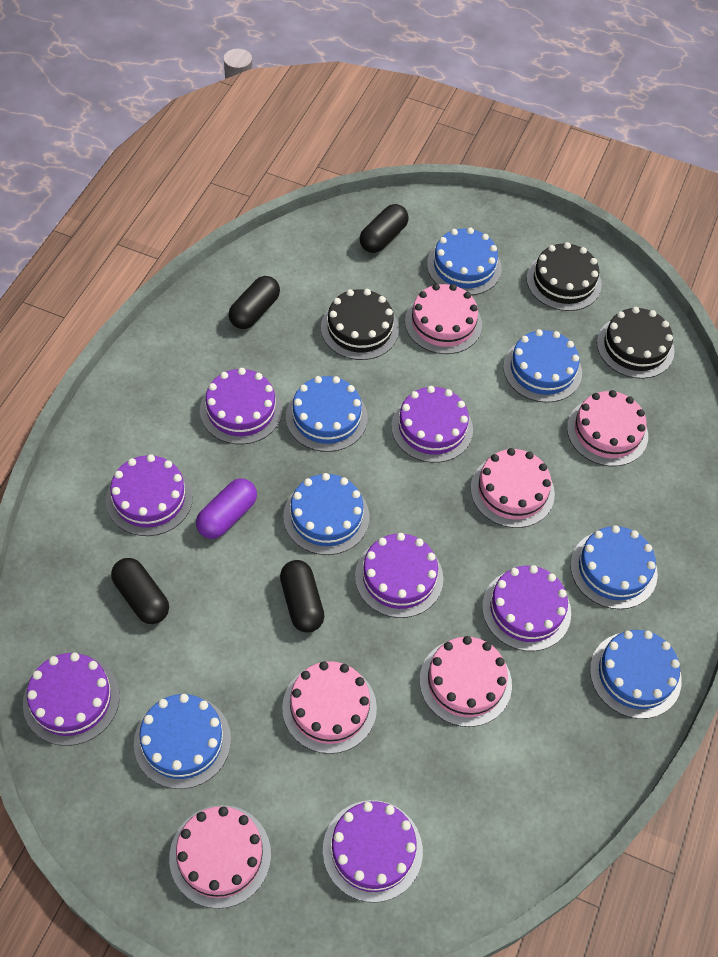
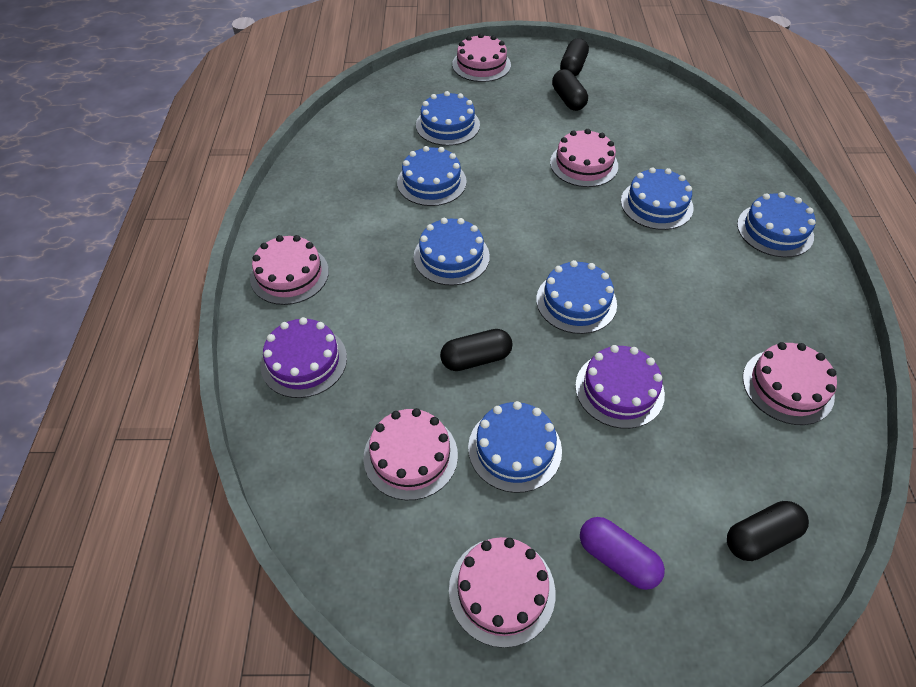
black cake: [321,289,399,360] [527,242,602,311] [597,307,674,379] = 3 -> none = 0
purple cake: [23,653,120,746] [106,454,193,536] [200,368,282,444] [323,800,423,903] [355,533,443,618] [391,386,473,463] [482,565,571,651] = 7 -> [260,317,347,398] [575,345,665,429] = 2

